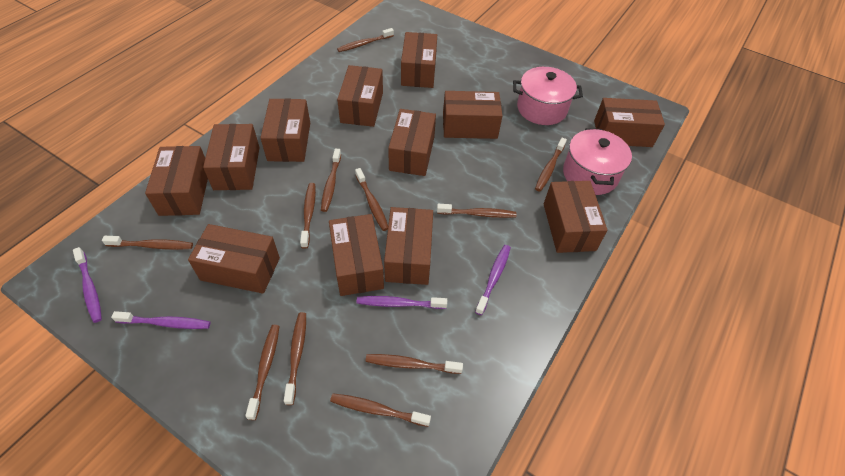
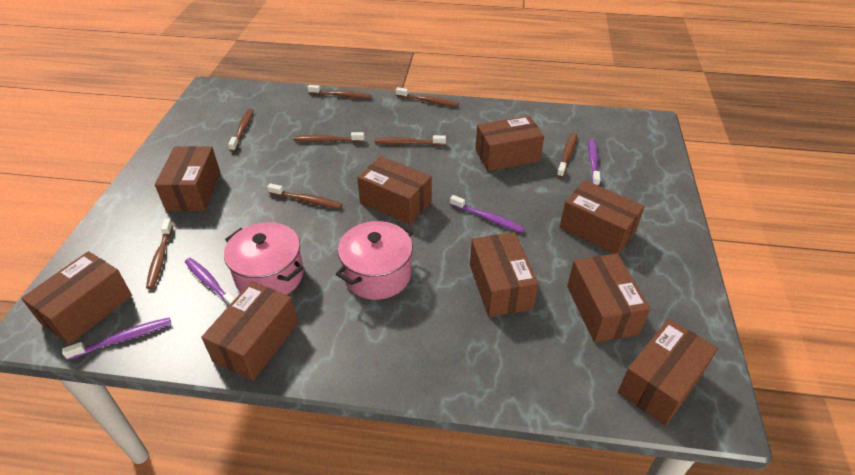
brown box: [145,146,208,216] [188,224,280,294] [203,124,260,190] [260,99,310,162] [329,214,384,296] [337,65,383,127] [384,207,433,285] [388,109,436,176] [401,32,437,88] [443,91,503,139] [544,181,608,253] [594,98,665,147] = 12 -> [21,251,132,345] [155,146,220,211] [201,281,298,381] [357,156,432,225] [470,232,538,317] [475,116,544,171] [560,180,645,255] [567,254,650,343] [618,319,718,426] = 9
brown toothbrush: [102,236,193,250] [245,325,279,420] [284,312,306,405] [300,183,316,249] [321,148,341,212] [330,393,431,427] [337,28,394,52] [355,168,388,231] [365,354,463,374] [437,204,517,218] [535,138,567,191] = 11 -> [146,219,173,289] [228,108,254,152] [267,183,343,209] [293,132,364,142] [307,85,372,99] [375,135,446,145] [396,87,459,107] [557,133,577,178] = 8

